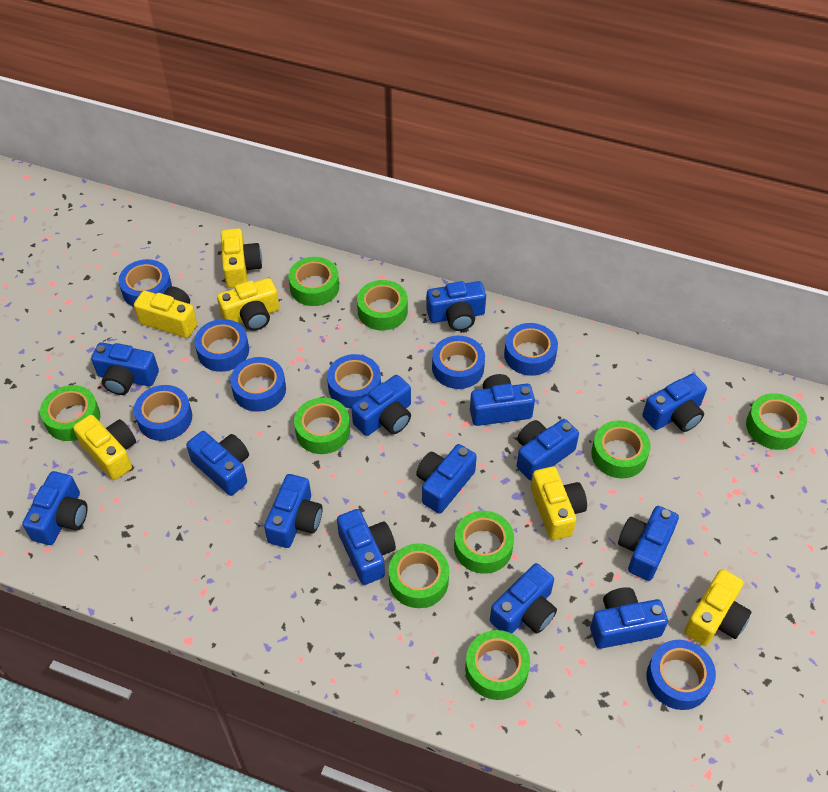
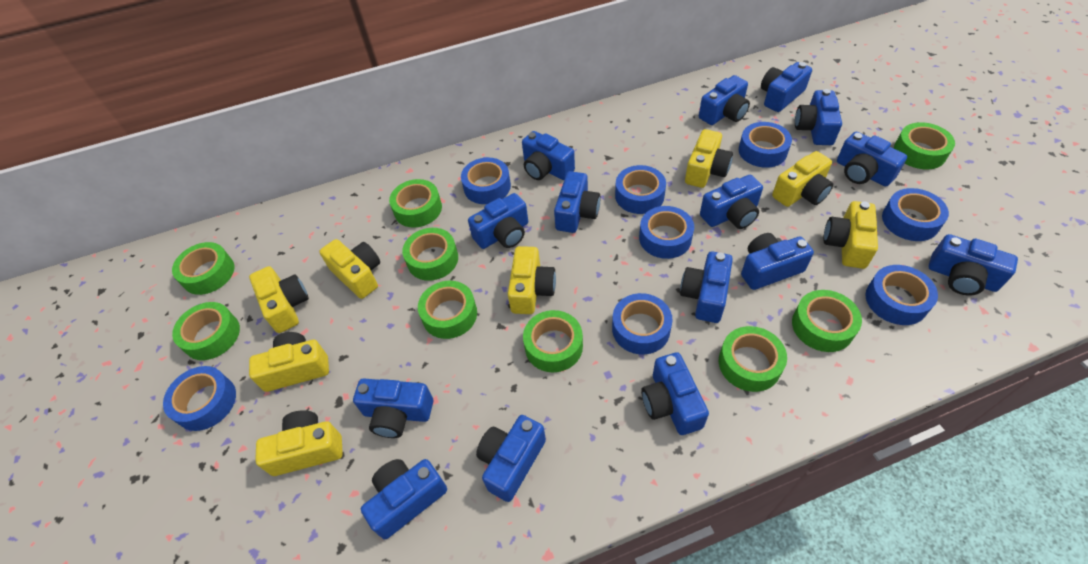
blue camera: [22,471,88,545] [91,342,159,395] [186,431,249,496] [264,474,323,548] [337,509,396,585] [351,375,411,436] [416,444,477,514] [426,281,486,331] [470,374,535,426] [490,563,557,634] [517,419,579,481] [590,587,668,649] [618,506,679,581] [642,373,707,432] = 14 -> [353,378,433,438] [361,459,447,539] [468,193,528,249] [476,415,546,502] [522,131,575,180] [554,171,601,233] [641,352,709,435] [680,251,733,323] [699,75,750,125] [700,175,763,229] [741,233,814,290] [761,62,812,112] [795,89,842,145] [837,132,907,186] [928,234,1018,295] = 15
yellow camera: [73,415,136,480] [134,287,197,338] [217,278,279,331] [221,228,262,288] [531,467,587,540] [684,569,752,646] = 6 -> [249,266,309,333] [249,332,329,392] [255,410,343,476] [319,239,380,299] [508,246,556,314] [685,129,733,188] [772,151,833,207] [823,201,878,269] = 8

